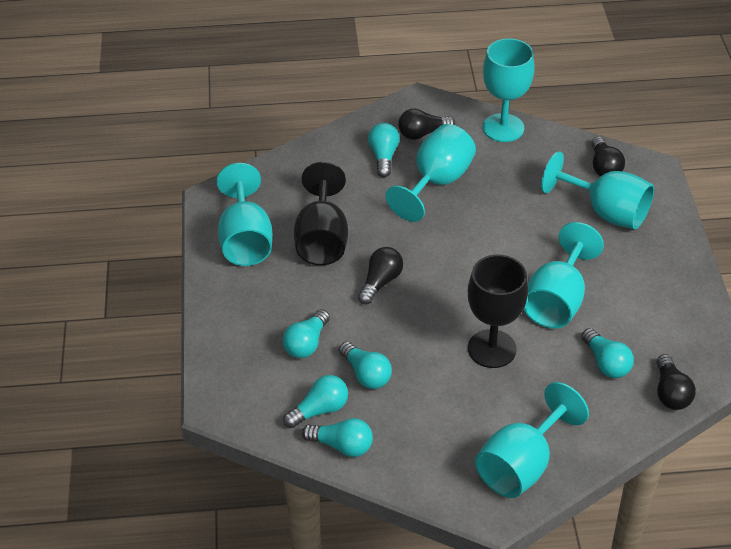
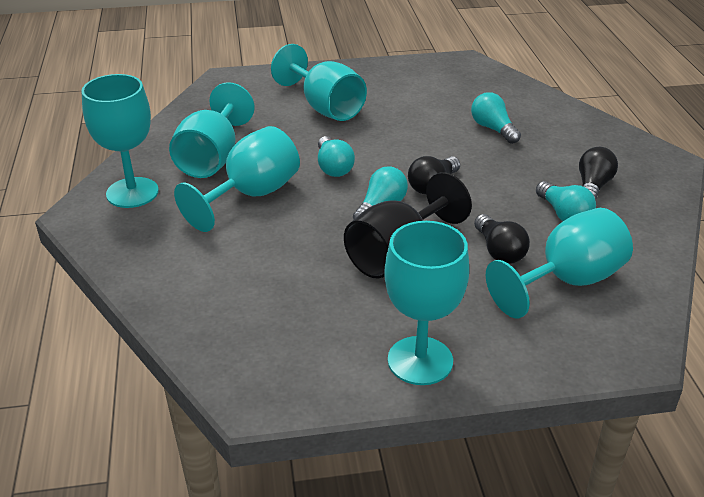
black goblet: [294,162,348,265] [468,255,528,368] = 2 -> [344,172,472,279] = 1
black light bulb: [358,247,403,304] [398,108,455,140] [591,136,625,176] [657,354,696,410] = 4 -> [408,156,460,194] [474,214,530,264] [579,147,618,201] = 3
turquoise light bulb: [282,309,330,358] [283,375,348,428] [302,418,373,457] [339,342,392,389] [368,123,400,177] [581,328,634,378] = 6 -> [318,136,355,177] [353,166,408,219] [471,92,521,144] [536,181,596,221] = 4

